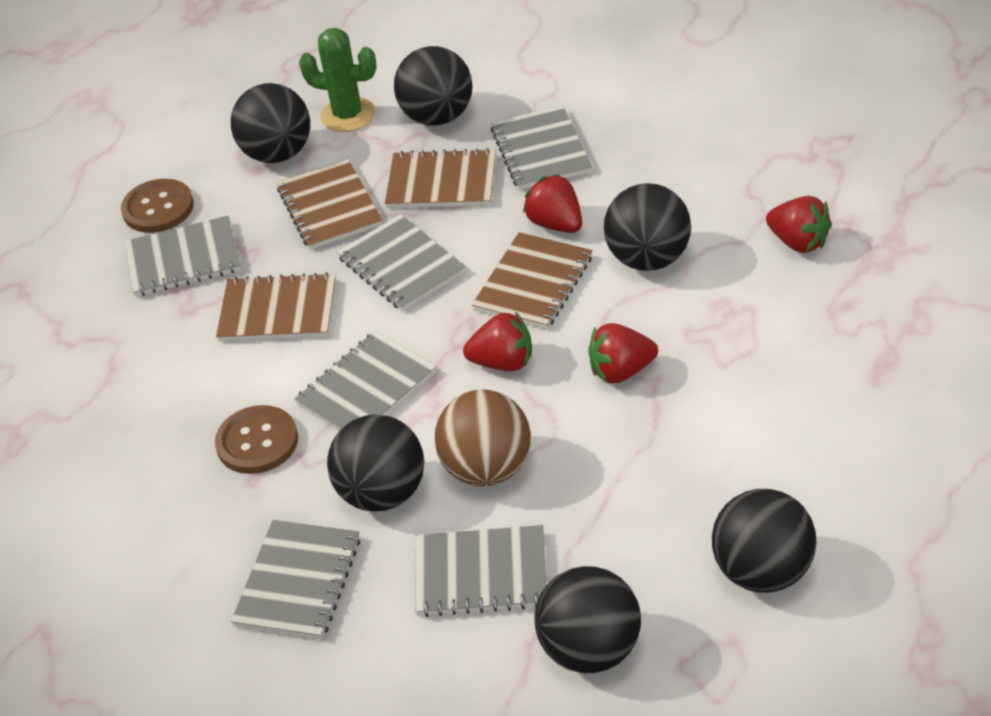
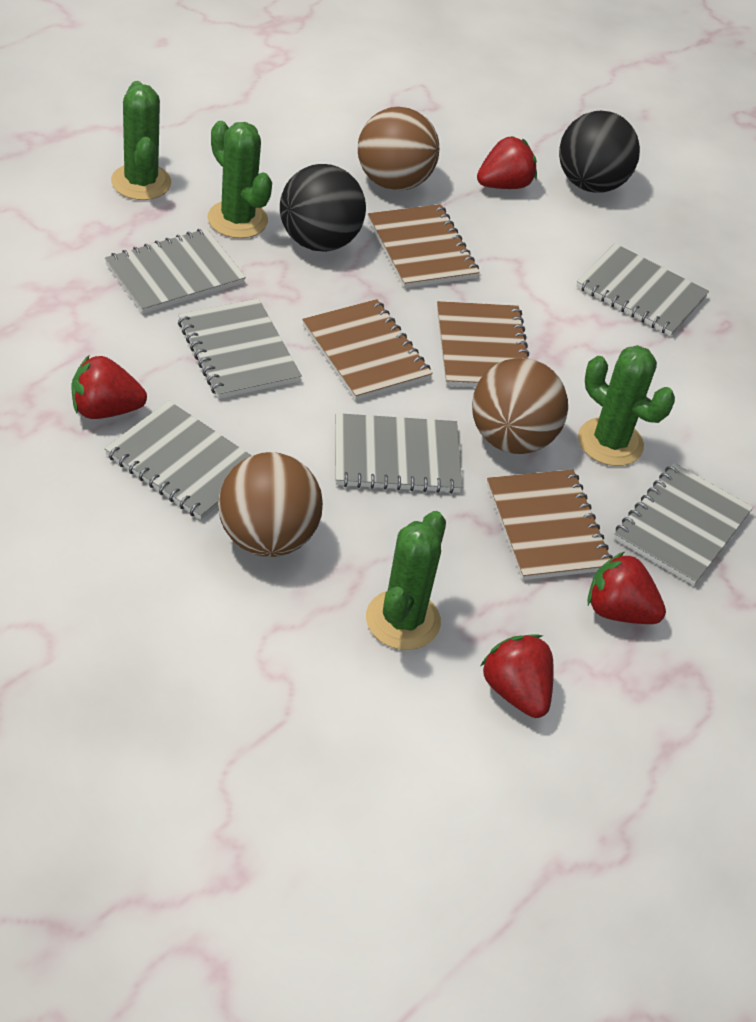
black ball: [231,83,310,163] [327,414,424,511] [394,46,473,126] [535,566,641,673] [604,183,691,271] [712,489,817,593] = 6 -> [280,164,366,252] [559,111,640,193] = 2
brown ball: [435,389,531,486] = 1 -> [218,452,323,557] [358,107,439,191] [472,358,568,454] = 3
brown button: [121,179,194,233] [215,405,298,474] = 2 -> none = 0
green cactus: [299,28,377,132] = 1 -> [111,81,171,200] [208,121,272,238] [366,511,446,650] [578,345,675,466] = 4

